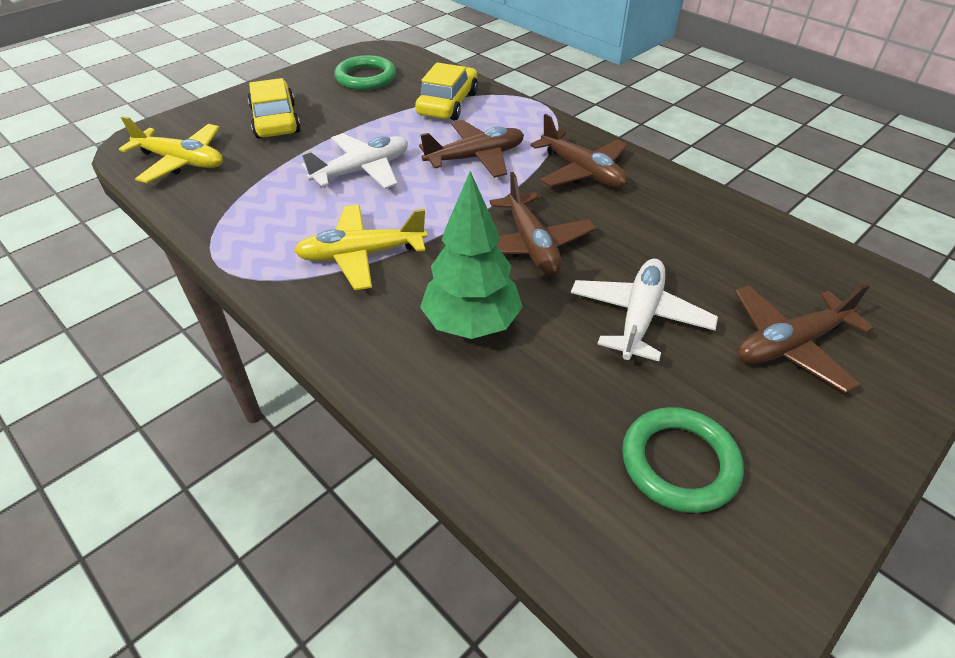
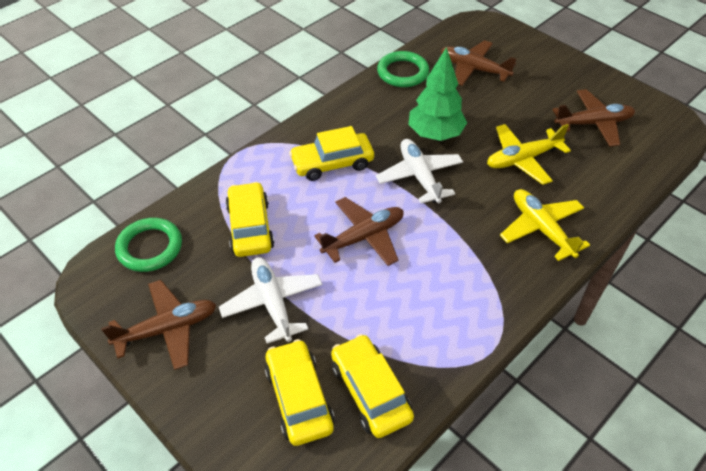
yellow car: [248,78,301,138] [415,63,478,120] = 2 -> [225,182,274,257] [265,339,335,446] [289,126,374,181] [331,334,414,438] = 4

